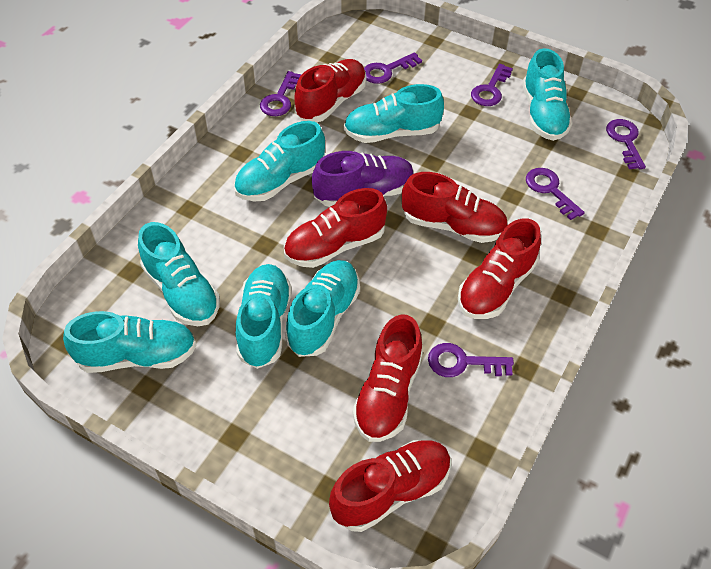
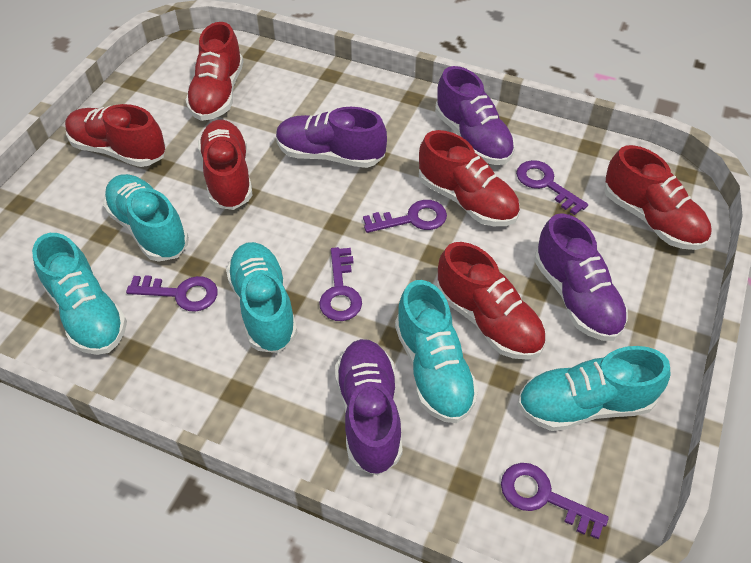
purple key: [260,71,301,116] [364,52,422,84] [428,343,514,377] [471,64,513,106] [526,168,585,220] [606,119,646,169] = 6 -> [126,275,218,312] [319,247,362,321] [363,200,447,233] [501,463,609,539] [516,160,588,215] = 5
purple shoe: [312,151,414,207] = 1 -> [276,107,387,168] [335,339,403,476] [435,66,515,165] [534,213,628,341] = 4
turquoise shoe: [63,311,196,373] [138,222,220,326] [234,121,325,201] [236,264,292,369] [285,260,360,357] [344,84,444,143] [522,48,573,141] = 7 -> [32,233,127,355] [103,174,189,262] [226,242,297,353] [395,280,479,423] [517,346,670,431] = 5

